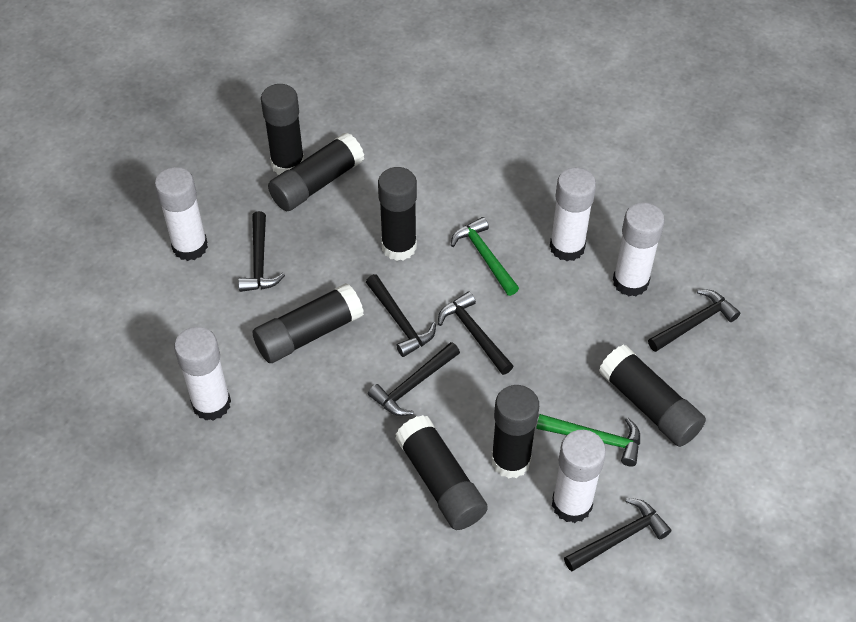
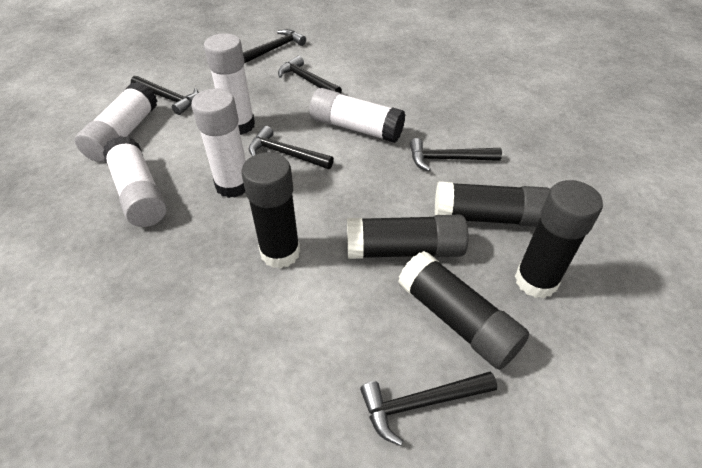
black glue stick: [253,283,364,363] [261,84,305,175] [268,133,364,211] [378,167,417,261] [395,415,488,530] [491,385,539,478] [599,345,706,447] = 7 -> [241,152,300,269] [347,215,469,259] [398,251,529,370] [435,182,550,227] [515,180,603,299] = 5
green hammer: [451,217,519,296] [536,414,640,467] = 2 -> none = 0

